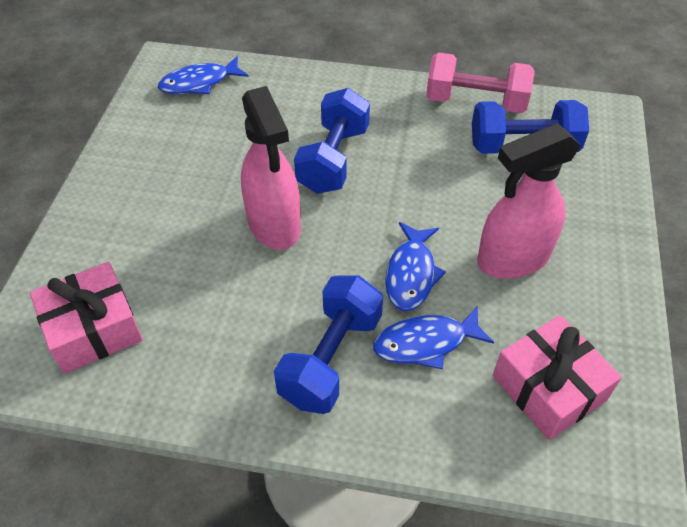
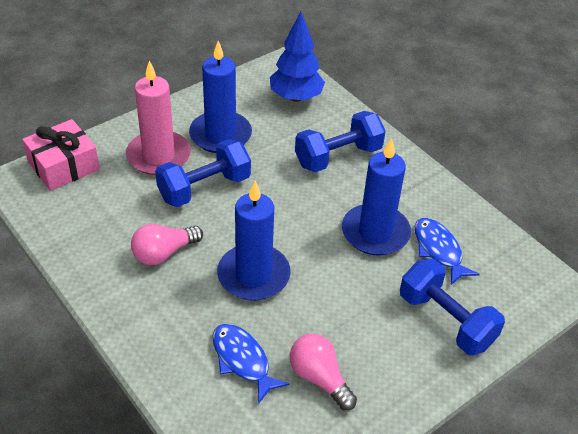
blue candle: none = 0 -> [189,41,252,153] [217,181,291,300] [342,138,411,256] = 3
blue fish: [158,56,249,94] [373,307,494,369] [385,222,446,311] = 3 -> [213,324,290,404] [415,218,480,285] = 2
blue tree: none = 0 -> [270,12,325,102] = 1
pink candle: none = 0 -> [126,61,191,175] = 1
pink dumbbell: [426,53,535,113] = 1 -> none = 0
pink gift: [30,262,143,374] [493,315,622,440] = 2 -> [22,119,100,191] = 1
pink light bulb: none = 0 -> [131,224,203,265] [290,334,357,410] = 2
pink spray bottle: [241,86,301,250] [477,123,581,279] = 2 -> none = 0

